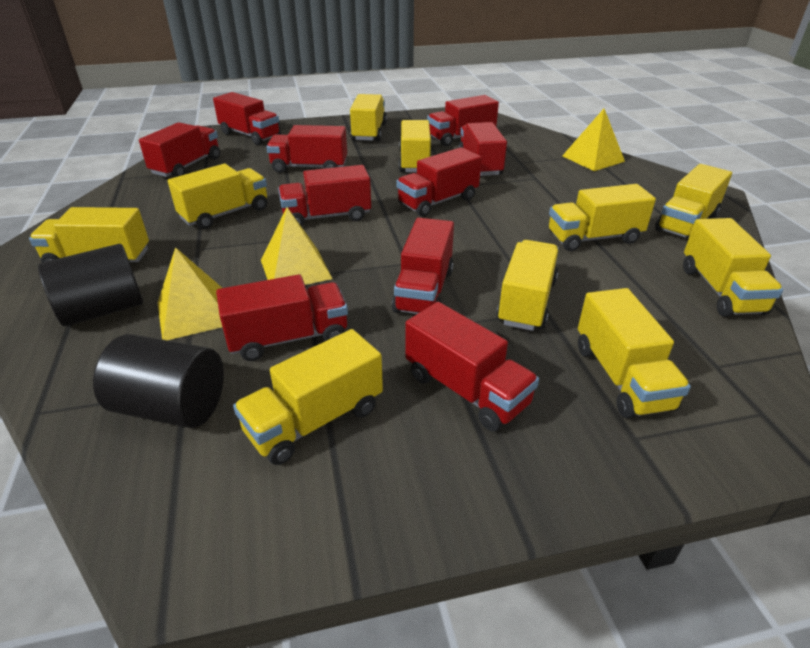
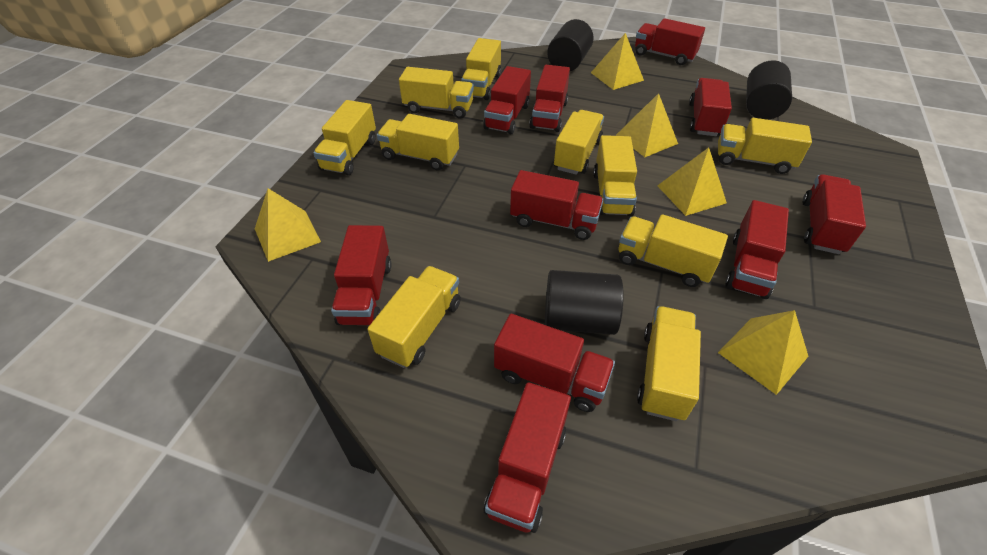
black cylinder: [38,244,143,327] [93,334,224,428] = 2 -> [545,270,624,335] [547,19,594,71] [746,60,792,120] = 3
yellow pyramid: [158,247,222,340] [261,207,333,285] [562,109,625,171] = 3 -> [255,188,321,262] [591,33,644,90] [616,93,678,157] [657,147,727,216] [718,310,809,395] = 5

